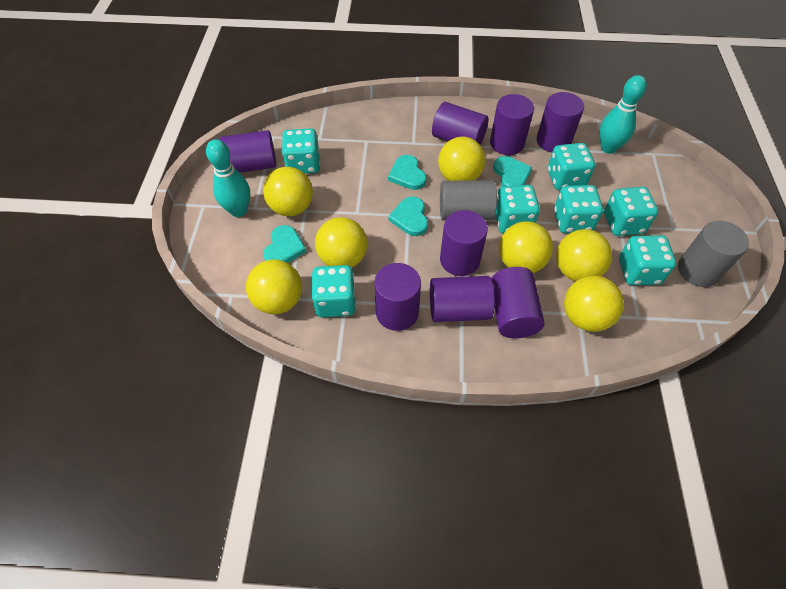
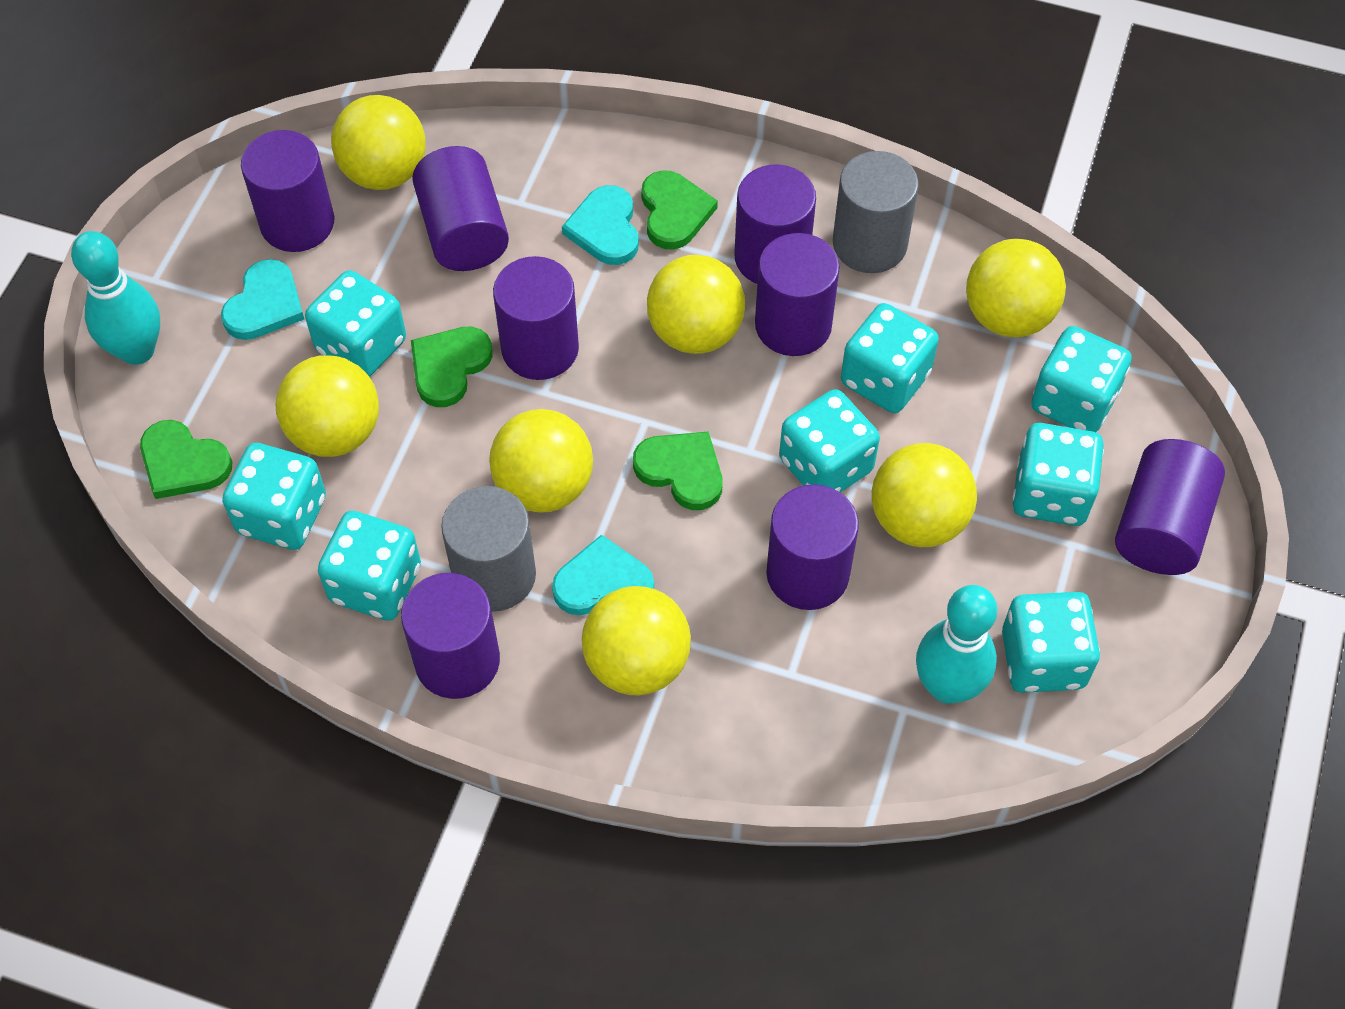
green heart: none = 0 -> [140,420,232,499] [411,326,493,407] [633,431,723,510] [641,170,718,250] = 4
turquoise dice: [282,128,320,174] [311,265,356,317] [495,185,540,233] [548,143,595,190] [554,185,603,233] [604,187,658,236] [619,235,676,285] = 7 -> [222,443,326,550] [305,270,406,377] [318,511,421,621] [779,389,880,492] [841,303,939,413] [1002,592,1100,693] [1013,423,1104,526] [1031,326,1132,432] = 8
turquoise heart: [263,225,306,263] [388,155,427,190] [388,197,428,236] [493,156,532,187] = 4 -> [221,259,304,340] [552,534,654,615] [562,185,639,265] = 3

